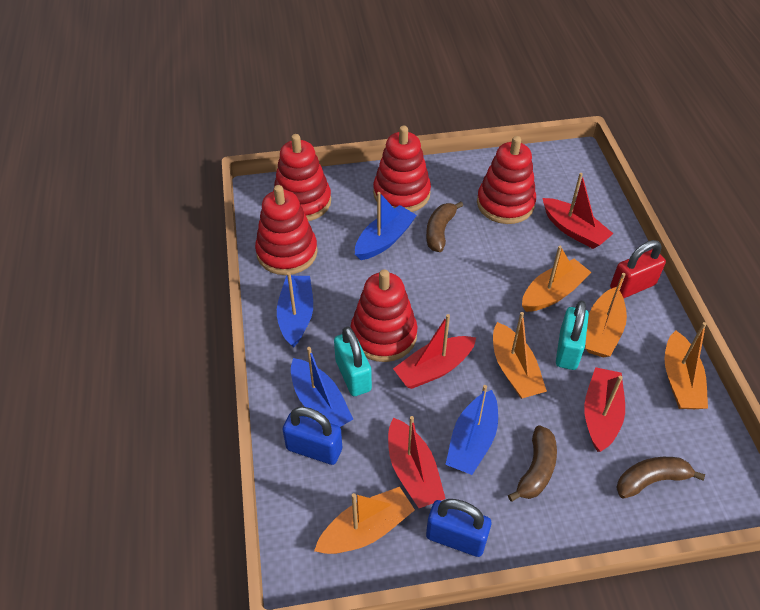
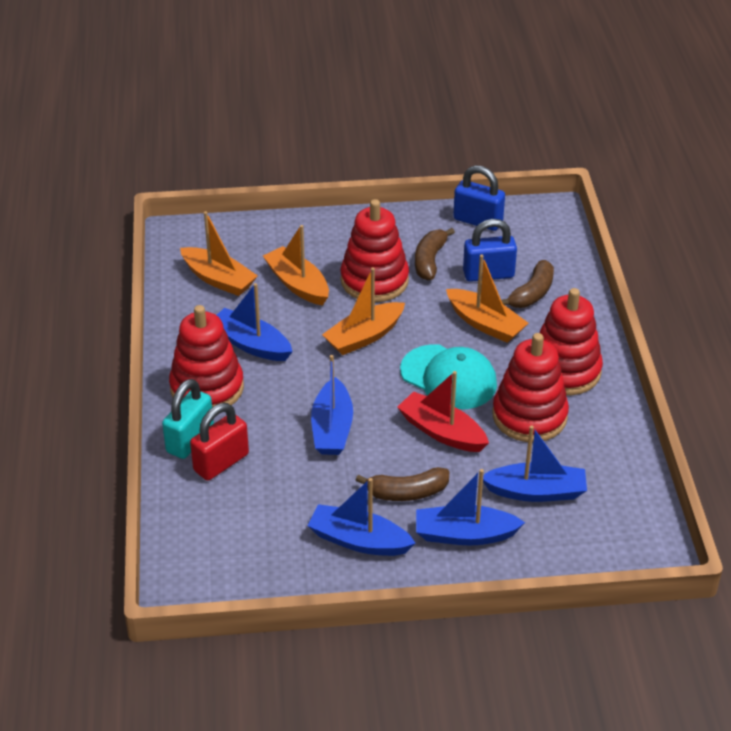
blue boat: [277,272,313,348] [291,347,353,427] [355,192,417,260] [445,385,498,475] = 4 -> [217,283,293,361] [307,478,416,556] [311,355,353,455] [416,469,525,545] [483,425,587,502] = 5
orange boat: [314,487,415,554] [493,312,547,399] [522,246,591,312] [585,273,627,358] [665,322,708,409] = 5 -> [180,211,258,296] [263,225,329,306] [322,268,405,355] [446,255,528,343] = 4
red boat: [388,416,446,508] [393,314,476,389] [543,173,613,249] [584,367,625,452] = 4 -> [397,371,489,452] = 1
red stacking toy: [255,185,318,275] [273,134,331,221] [350,269,417,362] [373,126,431,212] [477,136,536,224] = 5 -> [169,305,244,407] [341,199,409,302] [492,333,569,442] [540,288,603,396] = 4
turquoise cap: none = 0 -> [400,344,497,409] = 1
turquoise padlock: [334,326,372,396] [556,301,589,370] = 2 -> [162,379,214,459] = 1

